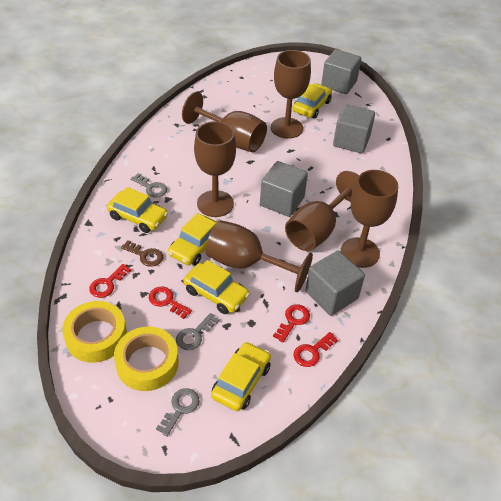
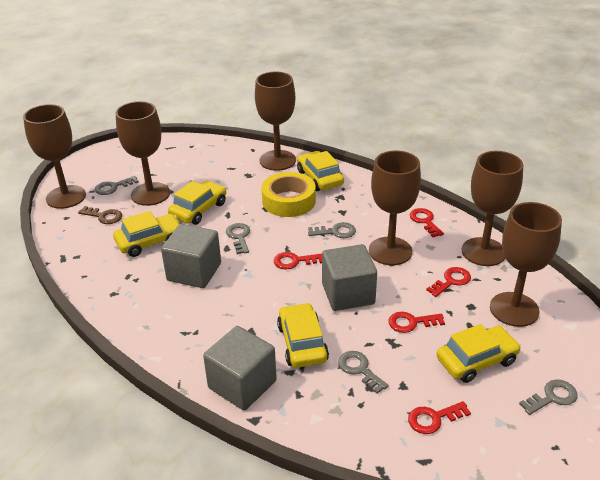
grey cube: [260,161,308,217] [306,251,365,316] [321,49,361,94] [333,104,375,153] = 4 -> [161,224,221,288] [203,326,277,410] [322,244,377,311] = 3
grey key: [131,174,167,198] [156,388,200,437] [176,313,219,350] = 3 -> [95,176,139,195] [226,223,250,254] [308,222,356,238] [338,351,389,394] [519,379,578,415] = 5
red key: [89,264,131,298] [149,286,192,319] [273,304,310,342] [294,332,338,367] = 4 -> [274,252,322,270] [388,312,445,333] [408,401,471,434] [410,208,444,237] [426,267,471,297] = 5
yellow tape: [62,301,127,363] [114,326,179,391] = 2 -> [261,172,316,217] = 1

